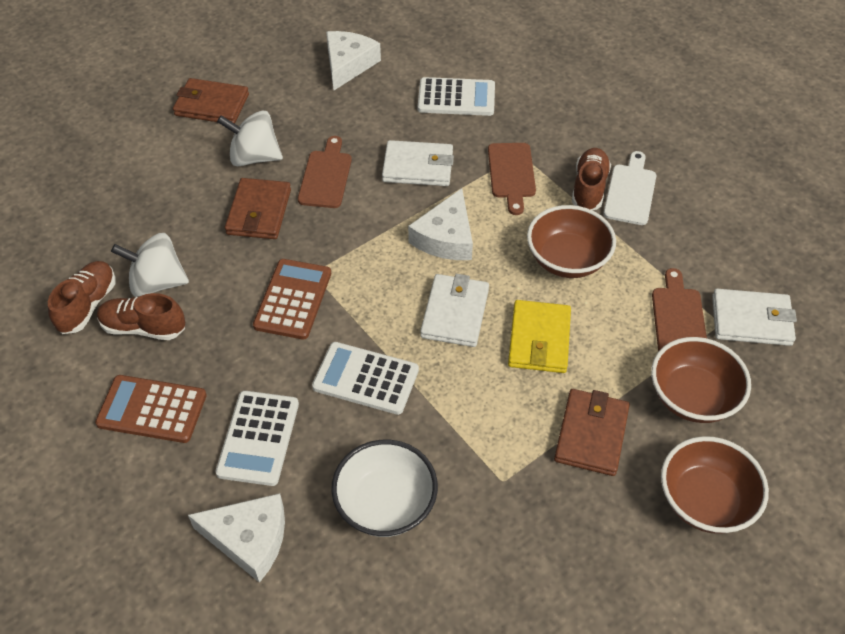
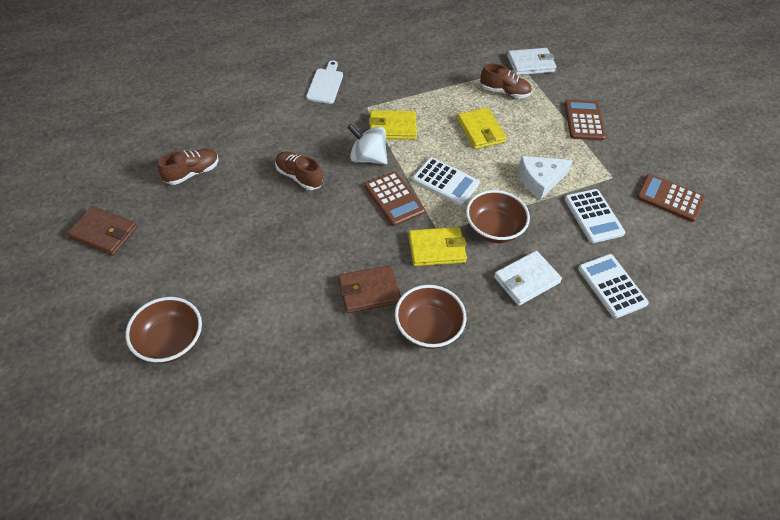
brown calculator: [95,375,207,443] [253,259,331,340] = 2 -> [364,171,425,226] [565,99,606,141] [637,174,705,222] = 3
brown cutting board: [298,136,352,208] [488,143,536,215] [652,268,707,351] = 3 -> none = 0
brown wallet: [173,78,249,124] [225,178,291,239] [554,389,630,476] = 3 -> [67,206,137,255] [338,265,401,313] = 2
white bowl: [331,440,438,537] = 1 -> none = 0
white cheese: [188,493,285,583] [326,31,381,91] [408,188,473,260] = 3 -> [518,156,573,200] = 1
white spinning top: [111,233,189,297] [217,110,283,166] = 2 -> [347,124,387,164] = 1
white wallet: [382,140,454,186] [420,274,489,347] [712,289,797,346] = 3 -> [494,251,562,306] [507,48,557,75] = 2
yellow wallet: [508,300,571,373] = 1 -> [369,110,417,139] [408,227,467,266] [457,108,507,149] = 3

